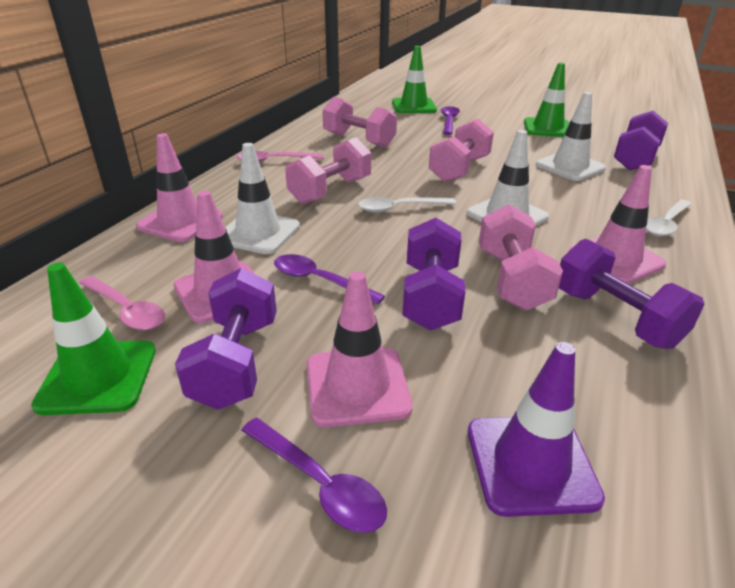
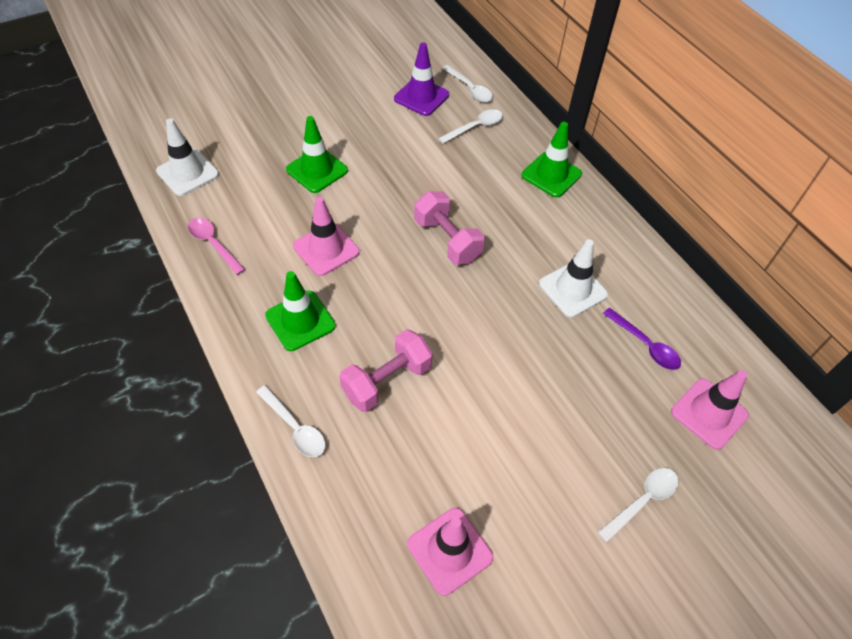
pink dumbbell: [285,137,371,204] [322,97,397,148] [429,119,494,182] [479,204,563,311] = 4 -> [339,329,433,412] [414,191,485,265] = 2
pink spoon: [79,276,165,330] [237,151,323,162] = 2 -> [188,218,245,275] = 1
pink traffic cone: [136,133,223,242] [173,191,256,323] [307,271,413,428] [569,165,666,284] = 4 -> [293,197,360,276] [407,508,493,596] [671,370,749,450] = 3
purple dumbbell: [175,268,277,410] [402,218,465,331] [559,239,705,349] [614,111,668,171] = 4 -> none = 0
purple spoon: [241,418,387,533] [274,254,385,304] [441,106,460,135] = 3 -> [603,308,681,370] = 1
white spoon: [358,197,456,213] [646,200,692,237] = 2 -> [256,385,326,457] [438,109,503,144] [442,65,493,102] [597,468,678,543] = 4
white traffic cone: [225,143,300,254] [467,130,549,226] [536,92,606,181] = 3 -> [156,118,219,196] [539,239,608,318] = 2

